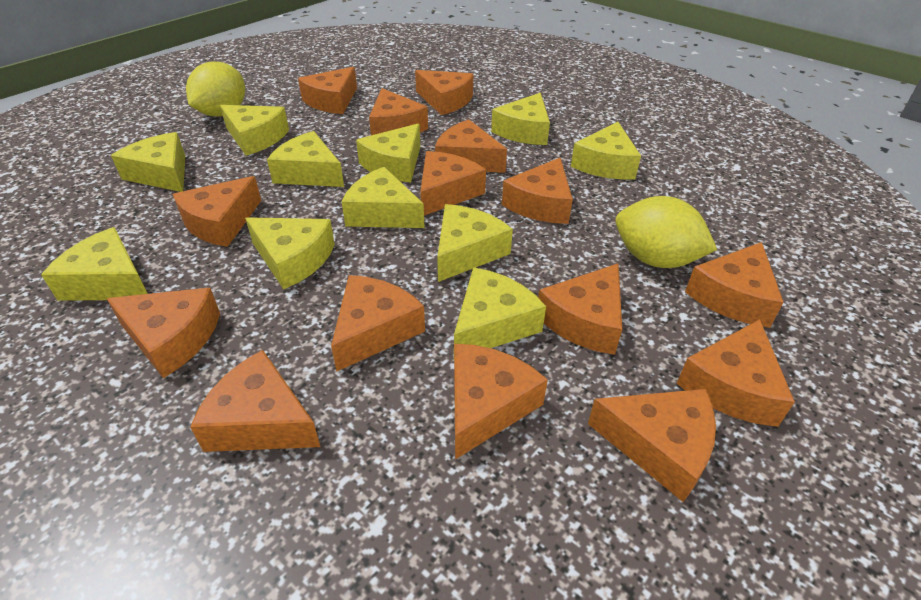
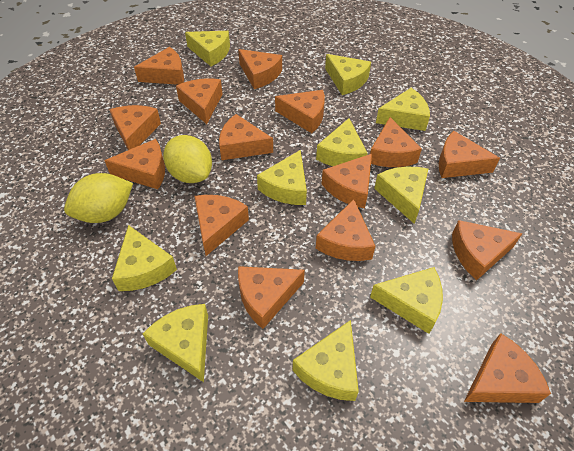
yellow cheese: [41,227,148,301] [111,132,185,192] [220,105,289,156] [245,217,335,289] [267,131,344,187] [342,167,424,228] [356,124,420,182] [437,204,513,282] [454,267,546,348] [491,93,550,145] [571,122,641,179] = 11 -> [112,225,177,291] [143,304,208,382] [185,31,230,66] [257,150,307,205] [292,320,359,401] [316,118,368,166] [325,54,371,95] [370,267,443,334] [374,166,428,224] [376,88,430,131] = 10

